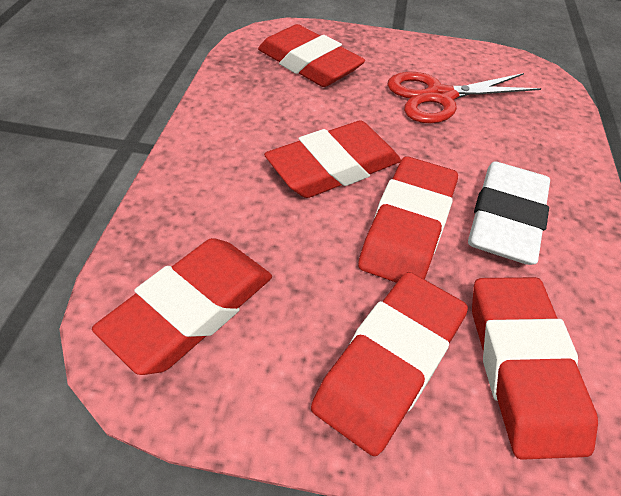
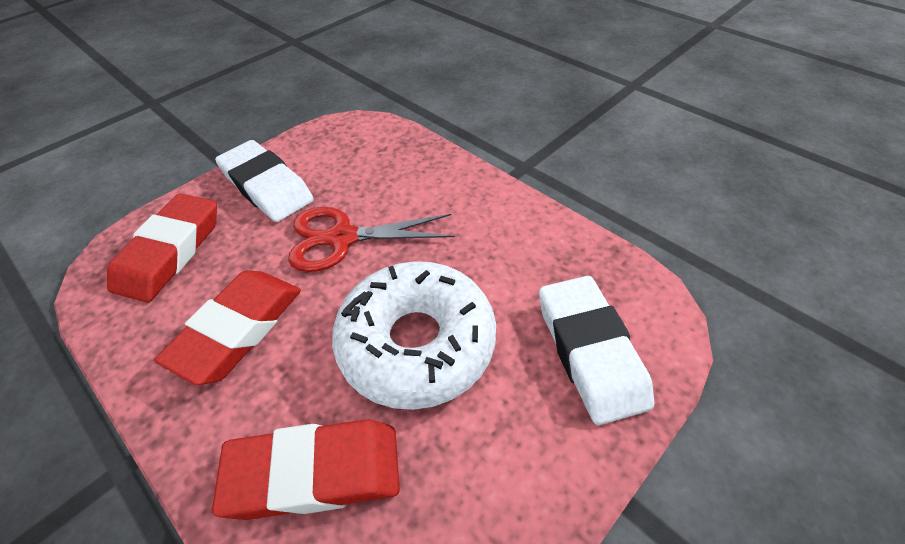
red eraser: [92,238,272,375] [258,24,365,87] [264,121,401,198] [311,272,468,456] [358,156,458,283] [472,277,598,460] = 6 -> [107,193,217,303] [154,270,301,385] [212,420,400,520] = 3
white donut: none = 0 -> [332,261,496,410] = 1
white eraser: [468,162,550,265] = 1 -> [215,140,314,222] [539,276,654,425] = 2

